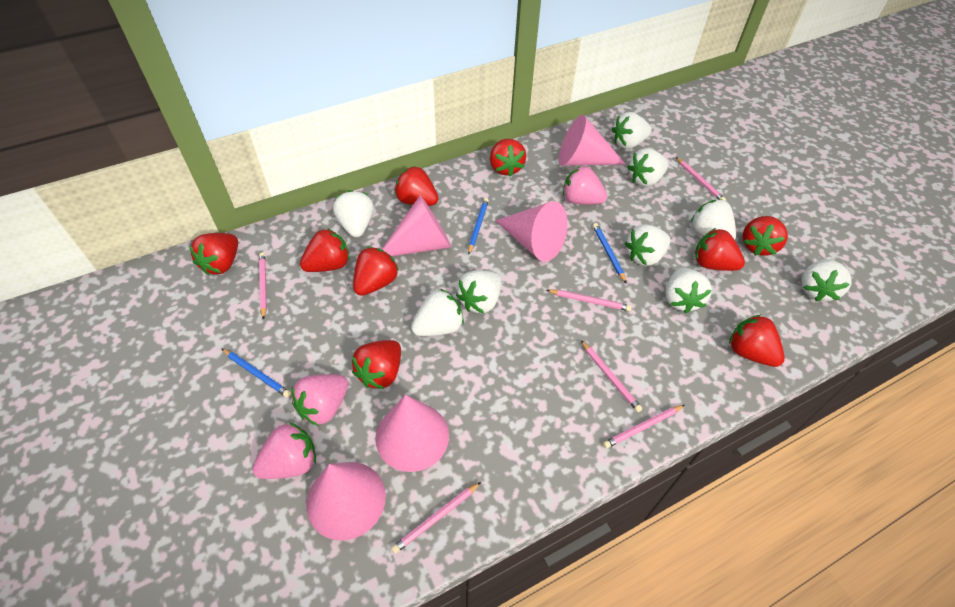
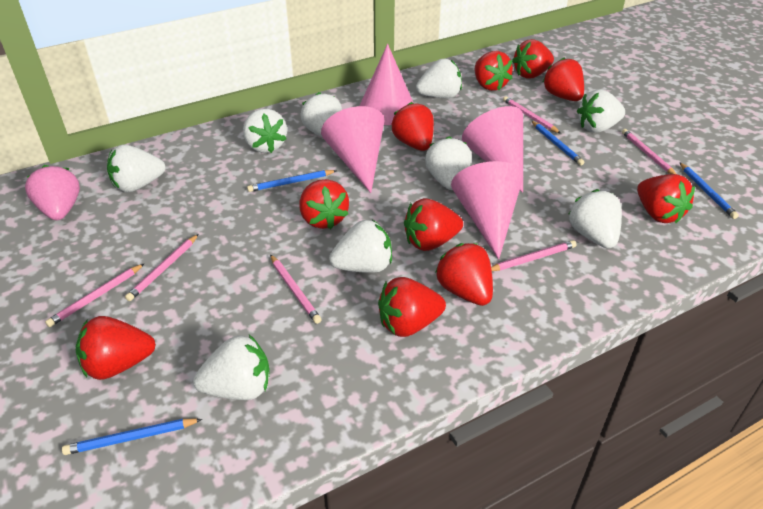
blue pencil: [222,349,291,397] [468,198,489,255] [593,223,627,284] = 3 -> [62,419,202,455] [247,170,337,192] [532,121,584,165] [679,162,739,219] = 4
pink cone: [306,462,386,540] [376,395,449,472] [381,196,452,257] [495,201,568,262] [559,115,626,166] = 5 -> [321,106,385,193] [359,44,414,125] [451,161,523,260] [462,106,523,193] = 4
pink strawberry: [252,422,316,479] [292,374,348,426] [563,166,607,205] = 3 -> [25,165,80,220] = 1
red strawberry: [189,233,238,275] [300,228,350,272] [352,340,401,389] [353,247,399,296] [394,166,439,206] [490,139,526,177] [695,228,745,271] [729,314,785,367] [742,216,788,256] = 9 -> [76,316,156,380] [300,179,349,229] [378,277,446,337] [392,102,434,151] [404,198,463,251] [435,243,493,306] [475,51,513,91] [512,39,554,79] [543,57,584,101] [637,174,695,223] = 10

